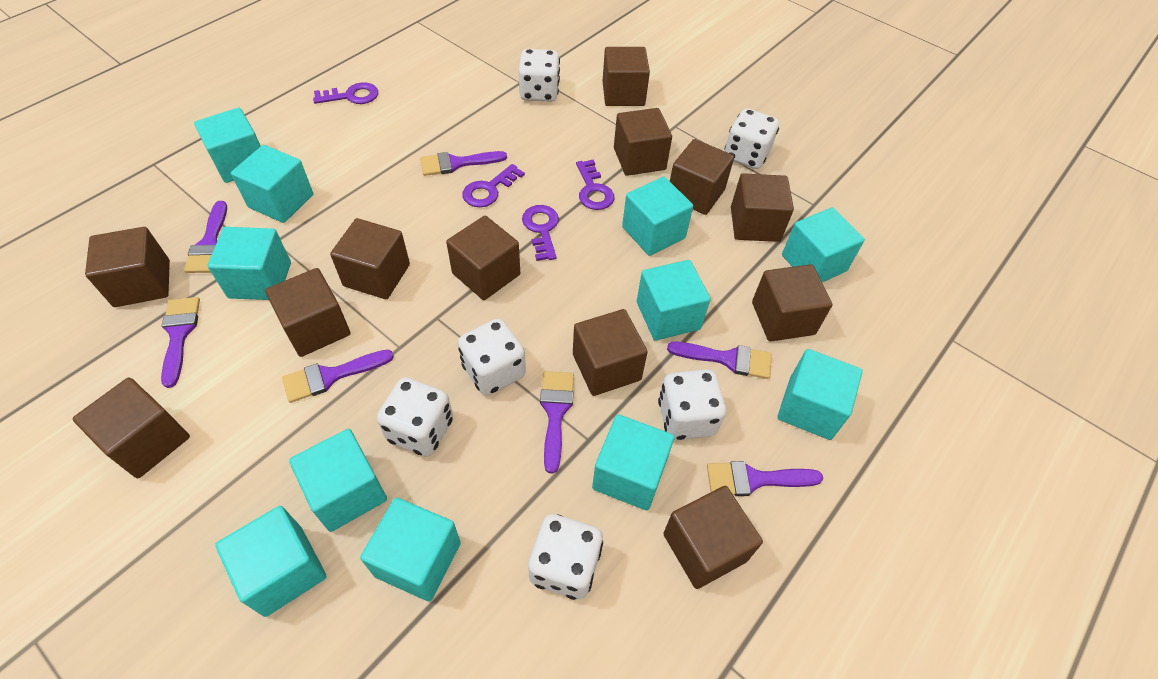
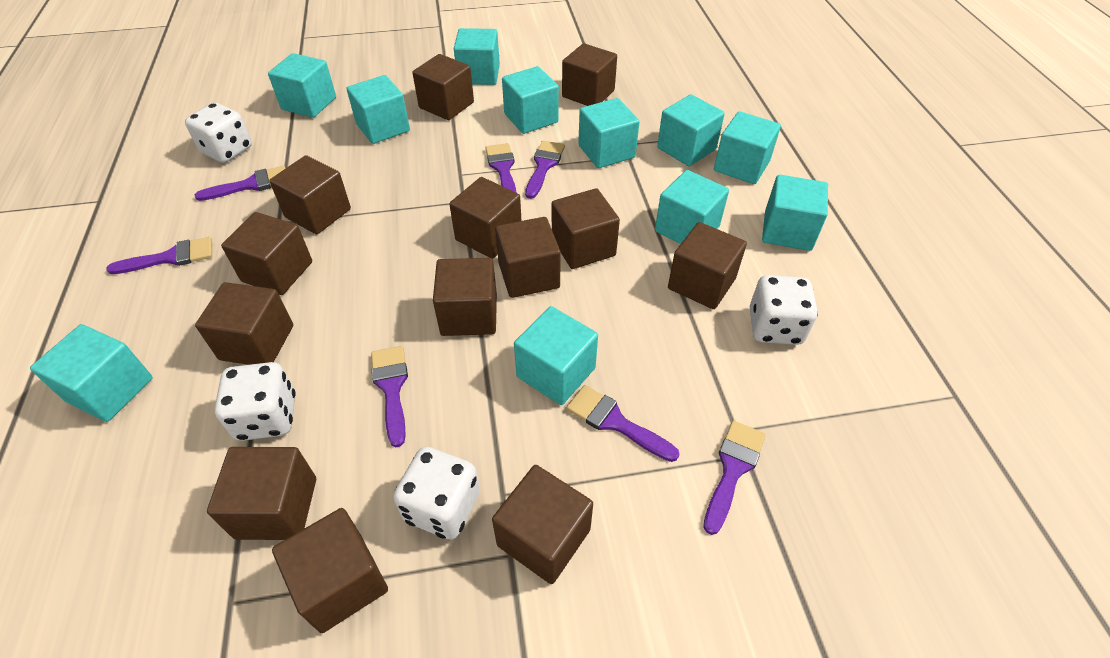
brown cube: [72,377,190,478] [85,227,170,307] [265,268,350,357] [330,218,410,299] [446,216,520,300] [573,309,648,396] [603,47,650,106] [614,108,672,176] [663,486,763,589] [670,139,734,215] [731,173,794,242] [752,264,832,342] = 12 -> [195,282,293,365] [207,447,316,540] [221,212,312,295] [269,155,351,234] [272,508,388,633] [412,54,474,120] [433,258,497,336] [449,177,521,259] [492,465,593,584] [495,217,561,298] [552,188,620,269] [562,43,617,106] [668,222,747,309] = 13
purple key: [313,82,378,104] [462,164,525,208] [522,205,559,261] [576,160,614,210] = 4 -> none = 0
white dice: [377,377,453,457] [458,319,526,395] [518,49,560,102] [528,514,603,600] [658,369,726,440] [725,109,779,169] = 6 -> [185,103,252,163] [214,362,296,441] [393,447,480,540] [749,275,818,345] = 4

